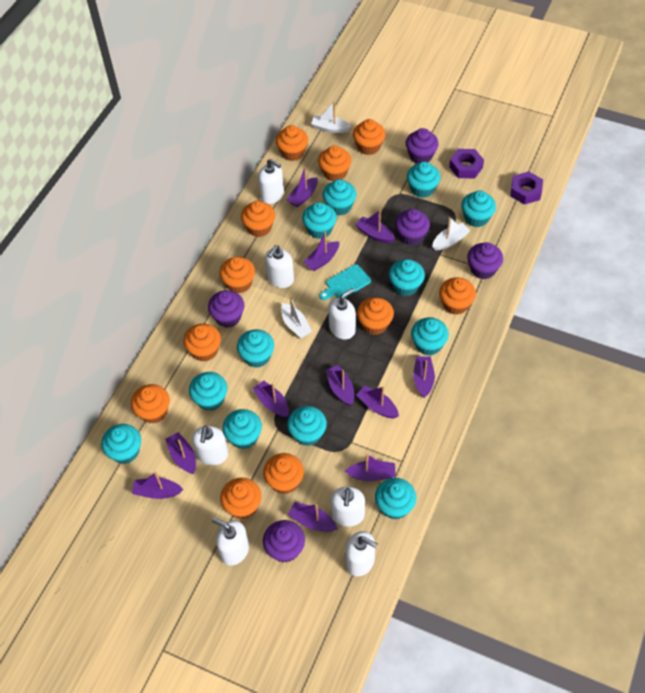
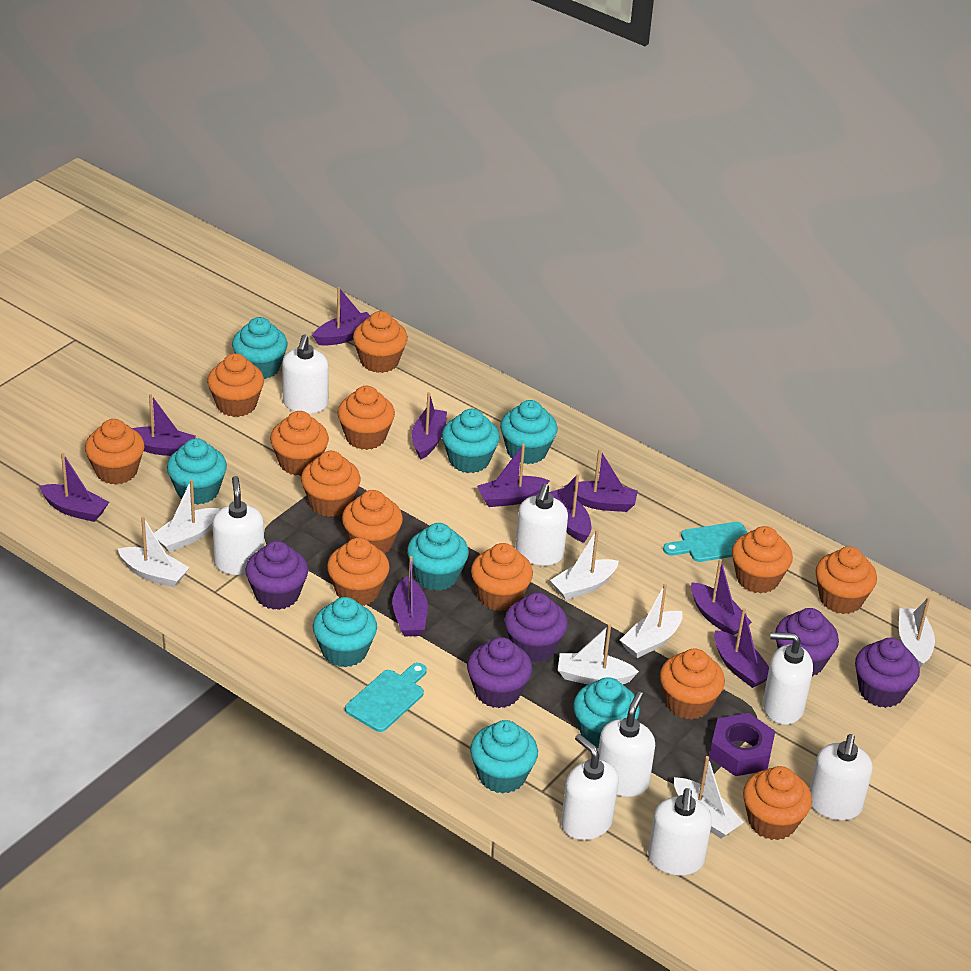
orange cupcake: [131,384,170,424] [184,324,221,362] [220,257,255,293] [220,478,262,519] [241,201,275,237] [263,453,304,494] [276,125,308,161] [318,145,351,181] [353,119,385,155] [357,297,394,335] [439,277,476,315] = 11 -> [85,419,145,485] [207,353,264,417] [270,411,329,476] [301,451,361,517] [327,538,390,606] [338,386,395,450] [342,490,403,554] [353,311,408,373] [471,543,533,611] [660,649,725,719] [732,526,793,594] [743,766,812,840] [815,546,877,614] = 13
purple boat: [132,471,183,499] [165,432,196,474] [253,380,289,417] [287,167,318,207] [288,502,338,532] [303,231,339,271] [325,365,354,406] [345,453,396,481] [355,210,395,243] [356,385,399,418] [413,356,435,398] = 11 -> [39,453,109,522] [132,394,196,456] [313,287,370,346] [392,556,428,636] [412,392,447,460] [477,444,550,507] [549,474,591,543] [564,449,638,512] [691,559,752,635] [714,608,769,688] = 10
purple nut: [449,149,484,178] [510,171,543,205] = 2 -> [709,713,775,776] = 1
turquoise cupcake: [101,424,141,464] [189,372,227,411] [222,409,262,449] [237,329,274,368] [287,406,327,446] [302,202,337,239] [323,179,356,216] [375,478,416,520] [389,259,425,296] [407,162,440,198] [411,317,449,356] [461,191,496,227] = 12 -> [167,438,227,505] [232,317,287,379] [313,597,377,667] [407,523,469,591] [442,409,500,473] [470,720,538,794] [500,400,558,464] [573,677,640,748] = 8
turquoise cutting board: [320,264,371,300] = 1 -> [345,663,427,732] [663,522,748,562] = 2
white boat: [281,297,312,338] [311,101,351,133] [432,217,470,250] = 3 -> [118,517,190,588] [154,479,220,552] [550,530,619,600] [558,624,639,684] [620,584,683,658] [674,756,744,839] [899,597,935,668] = 7
white soap dispenser: [192,426,228,465] [212,518,249,566] [258,159,284,204] [265,245,294,288] [328,288,356,339] [331,487,365,526] [346,531,377,577] = 7 -> [213,476,264,575] [282,334,329,414] [516,483,568,566] [561,734,618,840] [598,691,655,797] [648,788,712,875] [763,632,813,725] [809,734,872,820] = 8

